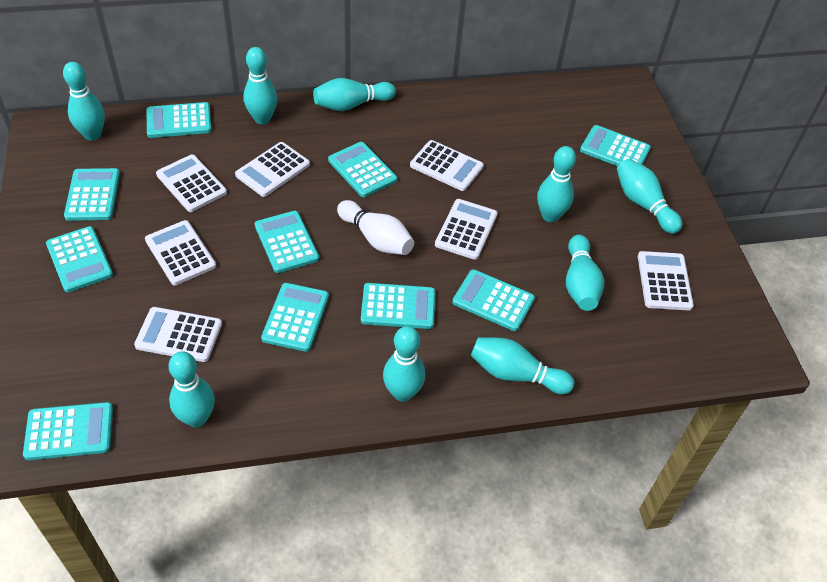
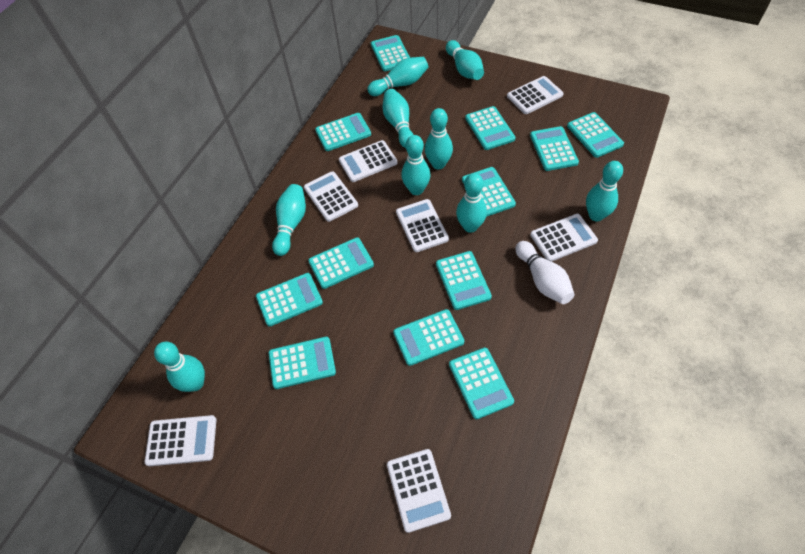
turquoise calculator: [23,402,113,460] [46,226,113,292] [64,168,120,221] [147,102,211,138] [255,211,319,273] [261,283,329,352] [328,142,397,197] [361,283,435,329] [452,269,535,331] [580,125,651,166] = 10 -> [256,273,323,326] [269,337,336,389] [308,237,374,289] [315,113,371,151] [371,35,410,71] [393,309,464,366] [436,251,492,310] [449,348,514,419] [462,167,516,217] [465,106,516,150] [530,126,579,171] [567,112,624,158] = 12

